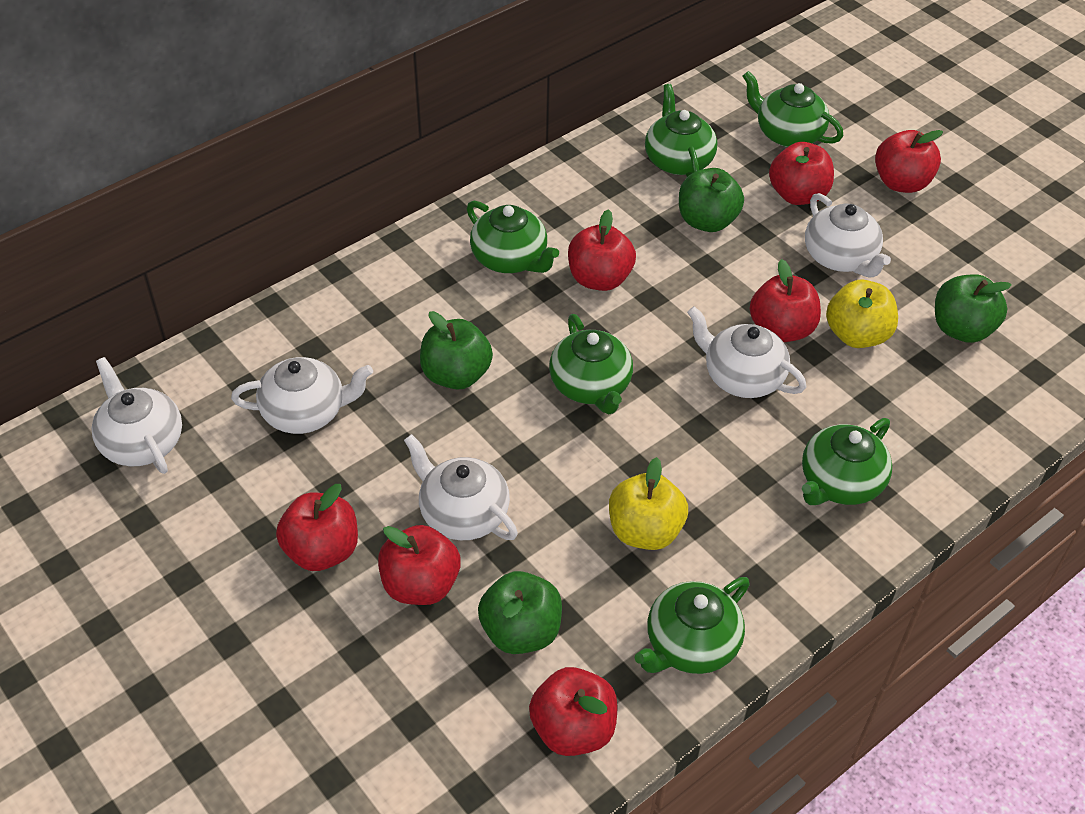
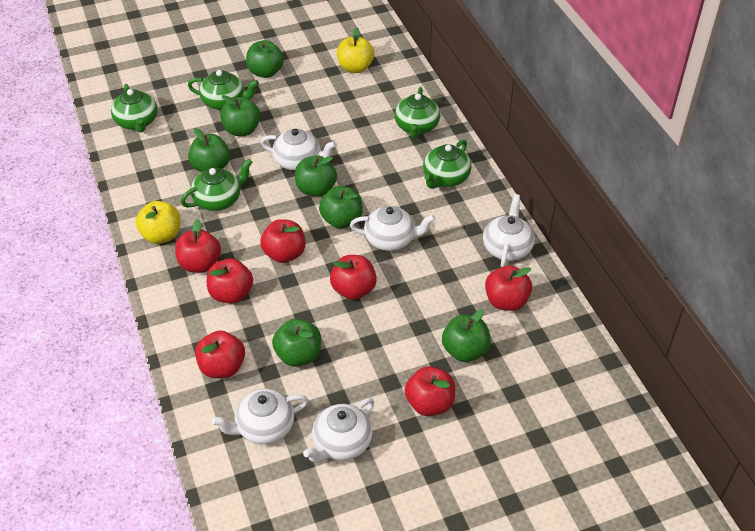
green apple: [420,311,493,390] [478,571,562,654] [679,168,744,232] [935,274,1012,343] = 4 -> [188,128,230,172] [220,95,261,136] [246,40,284,78] [272,319,321,367] [295,155,337,197] [319,186,363,228] [442,309,491,362] = 7
green teapot: [467,201,559,273] [549,314,633,414] [634,577,750,674] [645,84,717,177] [743,71,843,147] [802,418,892,505] = 6 -> [111,84,158,133] [180,158,252,211] [188,70,259,110] [394,87,440,138] [423,139,471,189] = 5

